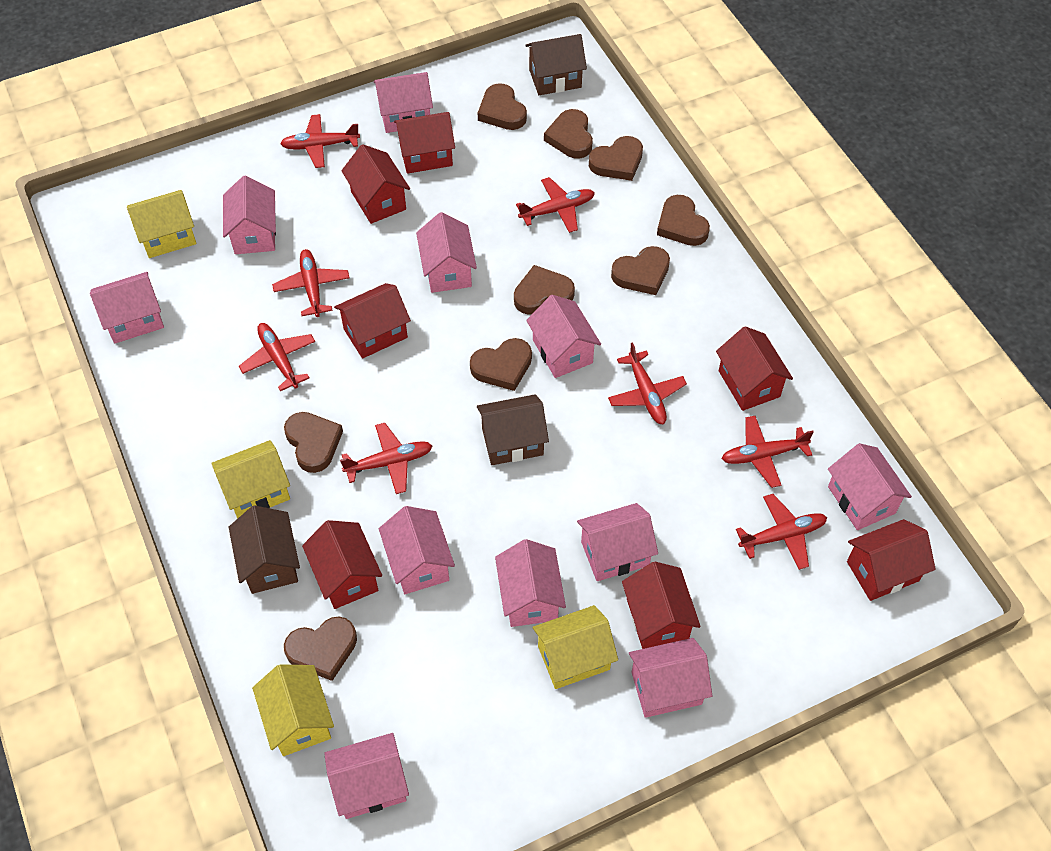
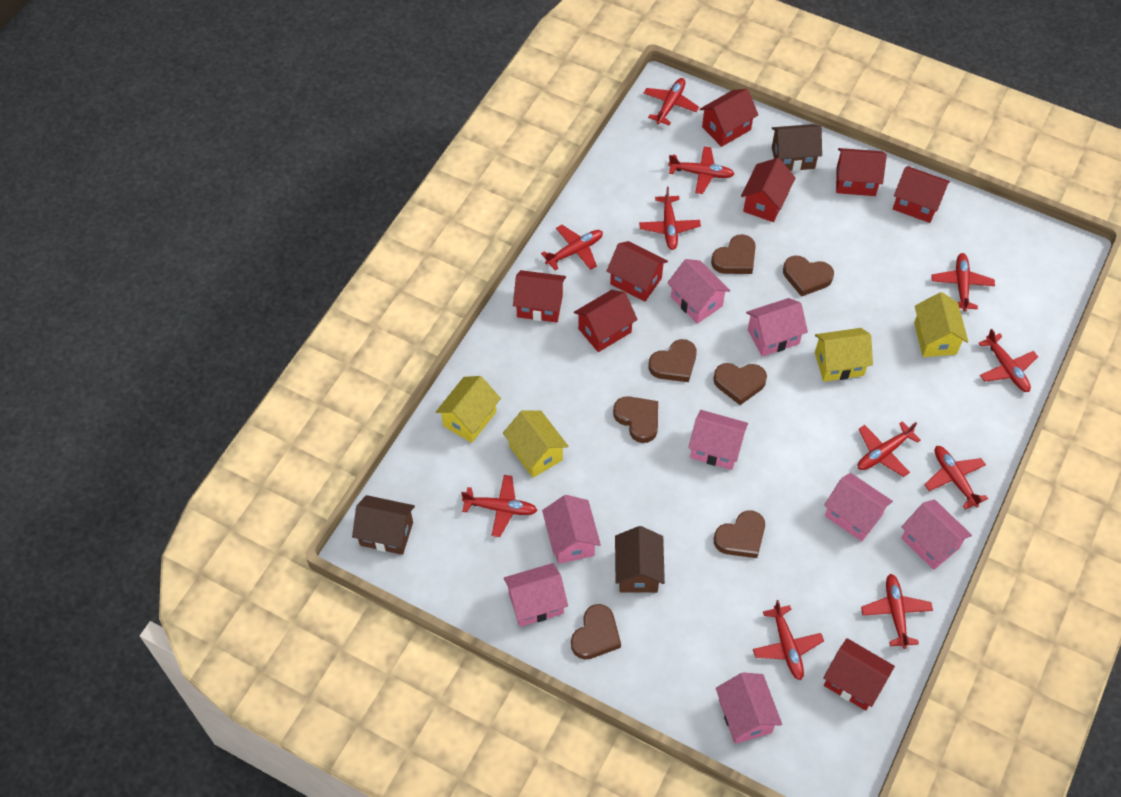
brown heart: [284,412,343,473] [284,617,357,681] [470,338,532,391] [478,83,527,130] [514,265,575,315] [544,109,593,159] [589,136,643,181] [611,246,670,295] [657,195,710,246] = 9 -> [571,604,621,660] [613,396,658,443] [648,339,697,382] [711,234,756,274] [713,363,767,405] [714,510,765,558] [783,256,834,297] = 7
pink house: [90,272,164,344] [223,175,276,254] [324,733,409,819] [374,72,433,133] [379,506,455,594] [416,212,477,293] [495,539,566,627] [526,295,601,378] [577,503,658,581] [629,638,713,718] [828,443,912,530] = 11 -> [504,563,568,627] [542,495,601,564] [667,259,731,324] [688,410,748,470] [716,672,782,744] [746,298,808,357] [824,473,893,541] [901,499,972,570] = 8
red house: [302,520,382,609] [334,283,411,359] [341,144,410,224] [394,112,455,174] [622,562,701,649] [716,326,793,411] [847,519,936,601] = 7 -> [513,270,566,322] [574,290,638,352] [607,241,668,302] [700,89,758,147] [741,158,796,222] [823,638,895,711] [836,148,887,196] [893,166,950,223] = 8
red plane: [239,323,315,391] [272,249,350,317] [280,114,360,168] [340,423,433,494] [516,177,595,233] [608,342,687,425] [722,416,814,488] [736,494,827,570] = 8 -> [461,475,537,537] [541,225,603,270] [639,187,701,250] [644,78,699,125] [668,146,734,194] [753,600,824,680] [858,421,921,477] [861,574,933,649] [924,446,988,510] [931,253,995,311] [979,329,1038,392] = 11

